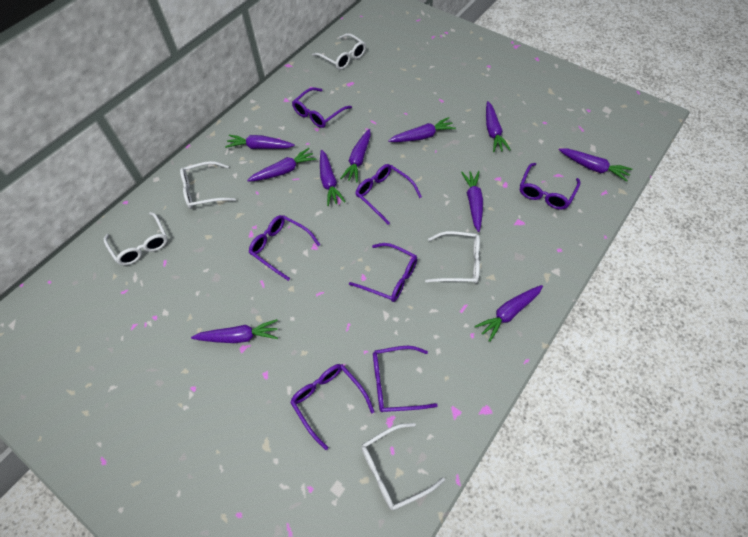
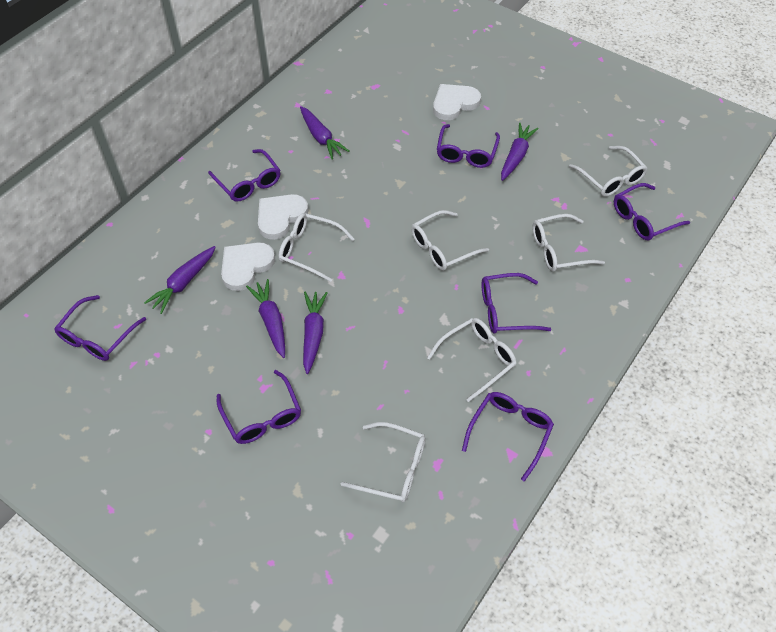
purple carrot: [191,319,278,343] [225,135,295,149] [247,148,316,182] [320,150,346,206] [340,129,371,183] [388,117,456,142] [461,171,483,232] [474,285,543,342] [486,101,511,152] [559,148,632,182] = 10 -> [144,246,216,314] [246,279,285,358] [300,106,349,159] [303,292,327,374] [501,122,539,181] = 5
white glasses: [104,212,168,266] [180,161,236,209] [312,33,366,70] [361,423,445,511] [425,231,480,284] = 5 -> [278,213,354,282] [341,422,426,502] [411,210,489,271] [427,318,517,402] [532,214,605,272] [569,146,648,197] = 6
white heart: none = 0 -> [221,242,275,291] [258,194,308,240] [433,84,481,120] = 3

